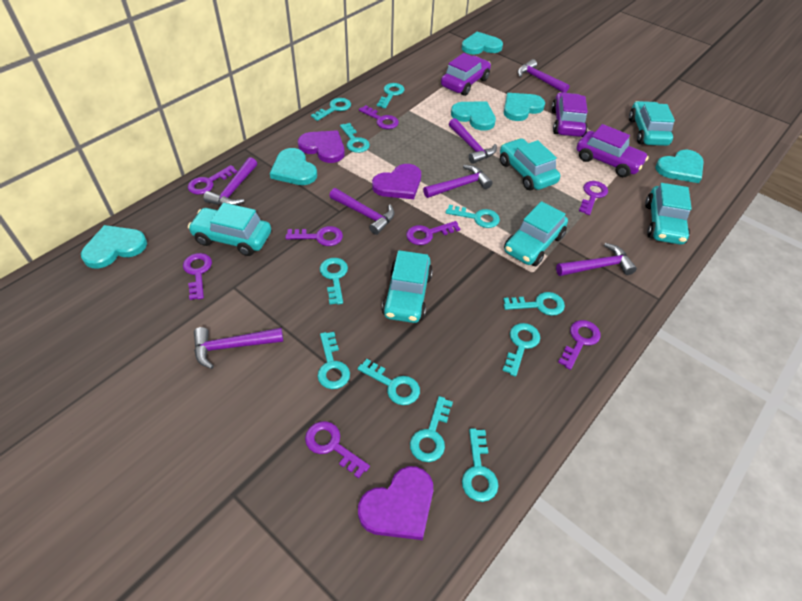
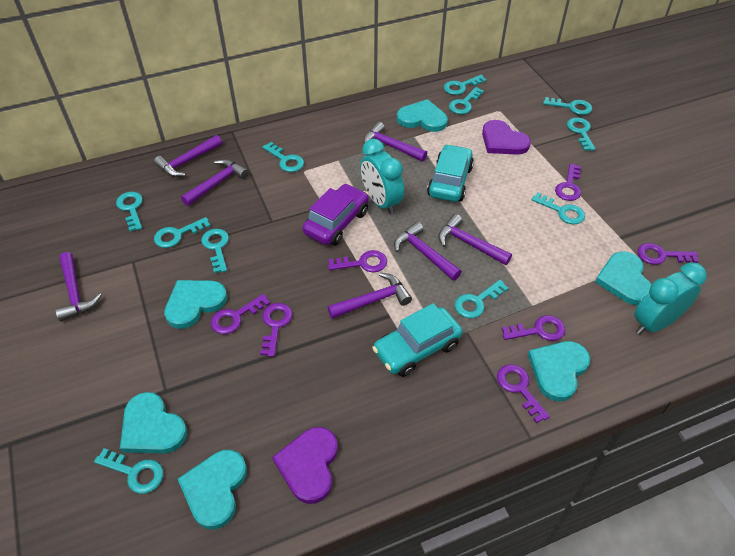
purple car: [441,53,491,96] [551,92,588,137] [577,124,649,177] = 3 -> [302,184,369,246] = 1
purple heart: [298,130,345,163] [358,466,433,540] [372,164,421,199] = 3 -> [272,427,338,504] [482,120,531,155] = 2
purple key: [183,253,212,300] [188,165,237,195] [285,226,343,246] [305,421,370,479] [359,105,399,129] [406,221,460,245] [558,320,601,370] [579,181,608,215] = 8 -> [211,294,270,334] [260,303,293,357] [328,250,387,272] [497,364,550,423] [501,315,566,341] [555,164,581,201] [638,243,699,265] = 7
turquoise car: [188,203,271,256] [382,250,433,323] [500,138,560,191] [504,201,568,266] [629,101,675,146] [645,183,692,245] = 6 -> [372,303,463,377] [427,144,474,202] = 2
turquoise clock: none = 0 -> [360,139,404,215] [634,262,707,335] = 2

